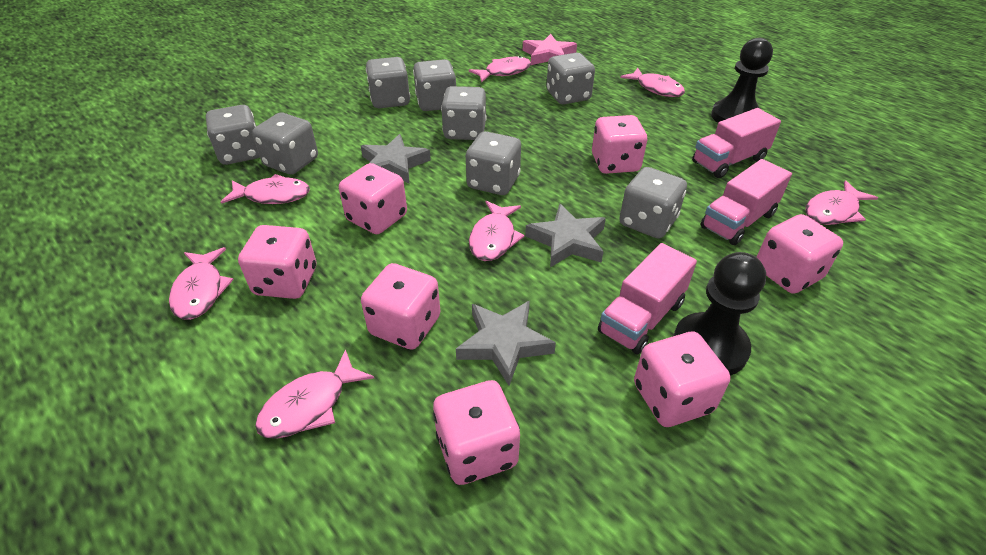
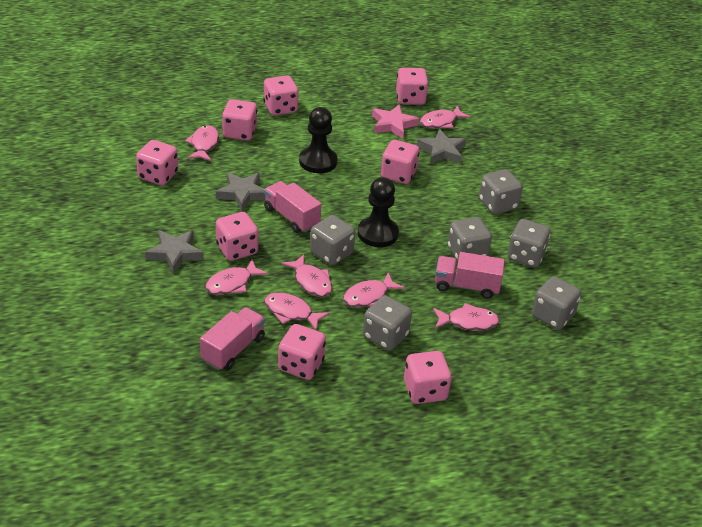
grey dice: [206,105,260,165] [252,112,318,175] [366,57,410,108] [413,59,456,111] [441,86,487,140] [466,131,521,195] [547,52,595,104] [619,167,687,239] = 8 -> [310,215,355,265] [363,295,412,351] [448,217,492,261] [479,169,523,214] [507,219,551,268] [532,276,581,330] = 6
pink dice: [238,225,316,299] [339,163,407,234] [361,263,440,349] [433,380,520,485] [592,115,647,174] [634,331,730,427] [757,214,843,294] = 7 -> [136,140,178,186] [216,212,258,261] [222,99,257,141] [263,75,299,115] [278,324,326,380] [381,140,420,184] [396,68,429,105] [404,351,452,404] = 8

